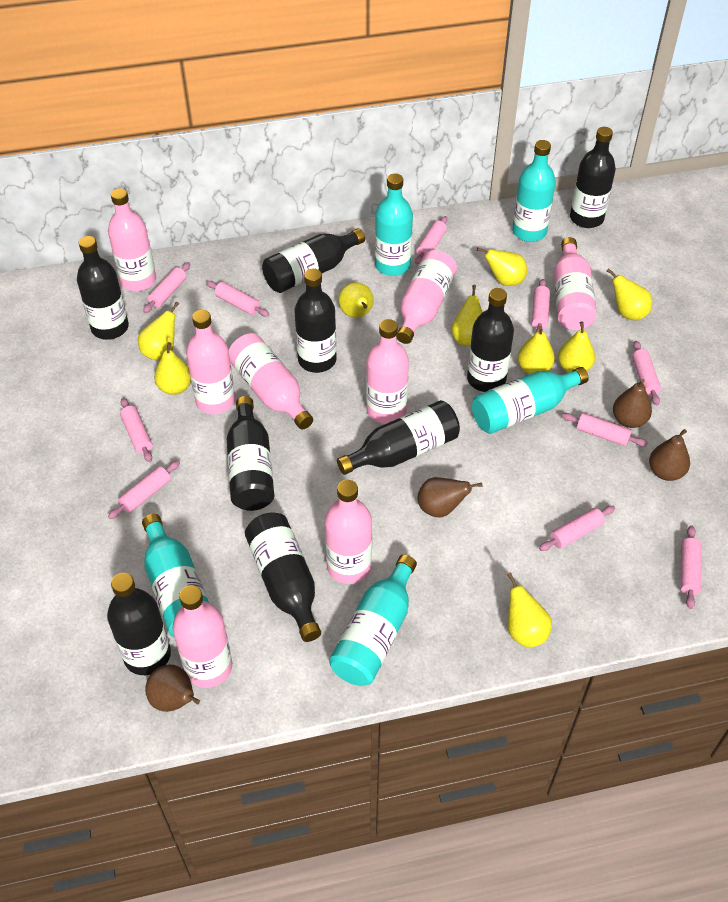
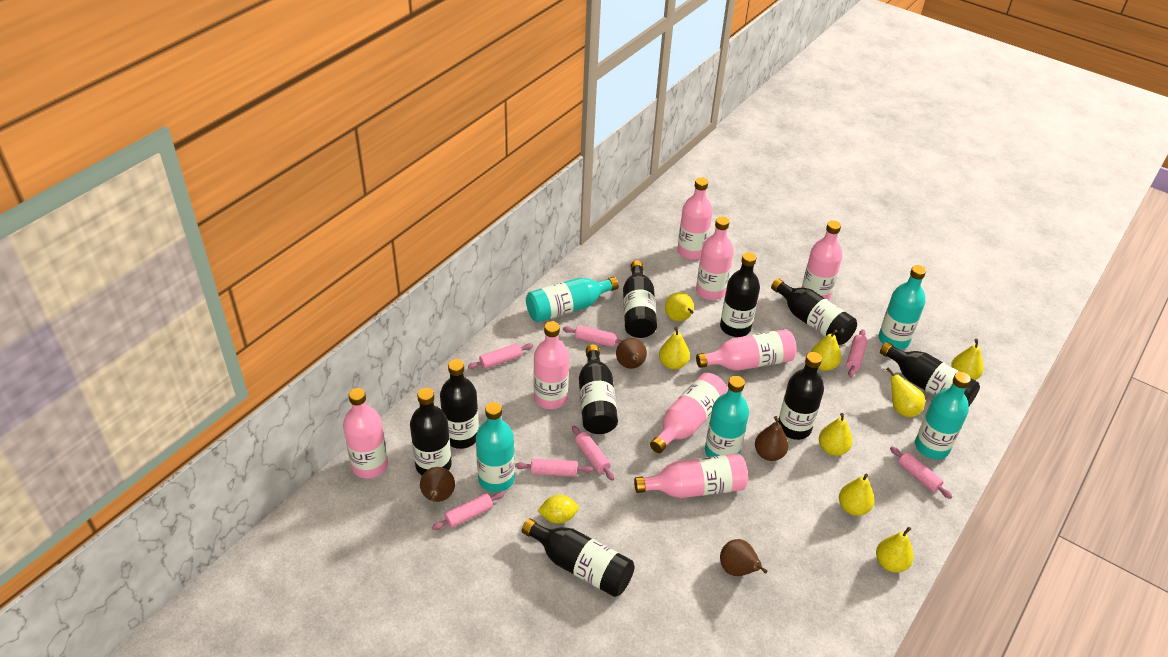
pink rolling pin: [108,460,180,519] [120,398,153,462] [143,262,190,313] [206,281,269,316] [415,216,448,264] [532,279,550,332] [539,506,615,551] [562,413,647,446] [632,341,661,405] [680,526,701,609] = 10 -> [432,492,505,530] [468,343,533,369] [515,459,593,477] [563,325,623,347] [572,426,614,481] [846,329,868,377] [890,446,953,499] = 7
yellow lemon: none = 0 -> [538,495,579,524] = 1
yellow pear: [138,302,179,361] [154,342,191,395] [338,282,374,318] [451,285,483,347] [477,247,527,286] [507,573,552,647] [518,326,555,374] [558,321,595,373] [606,268,652,320] = 9 -> [659,327,690,370] [665,292,694,321] [811,329,841,371] [819,413,852,456] [839,474,874,516] [876,527,914,572] [886,367,925,417] [951,339,984,380] = 8

